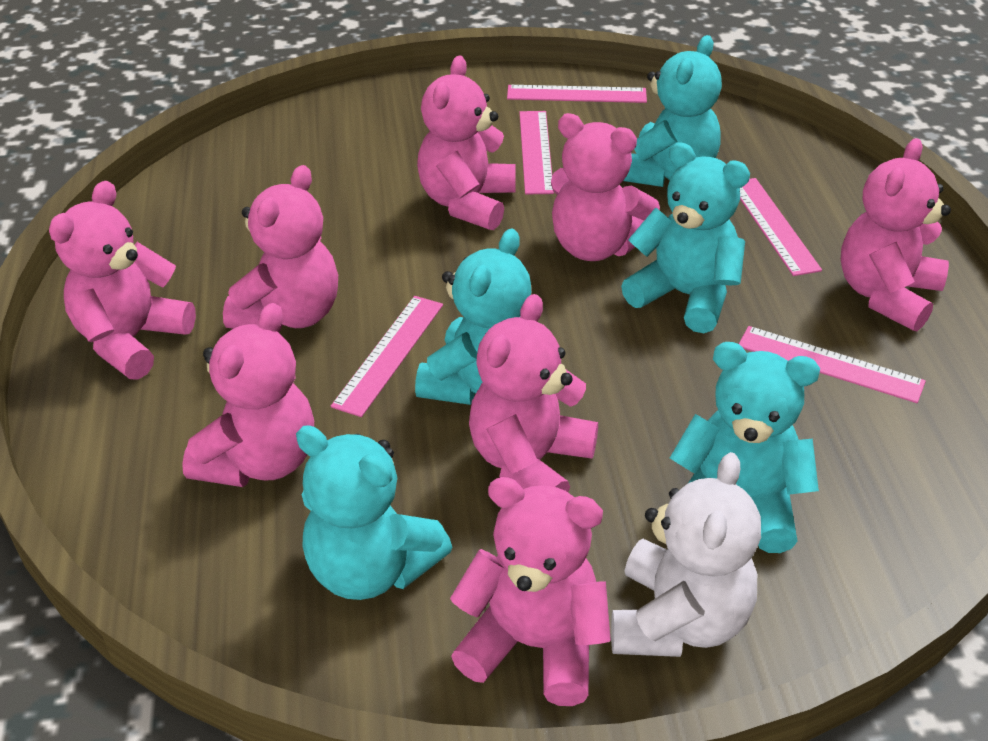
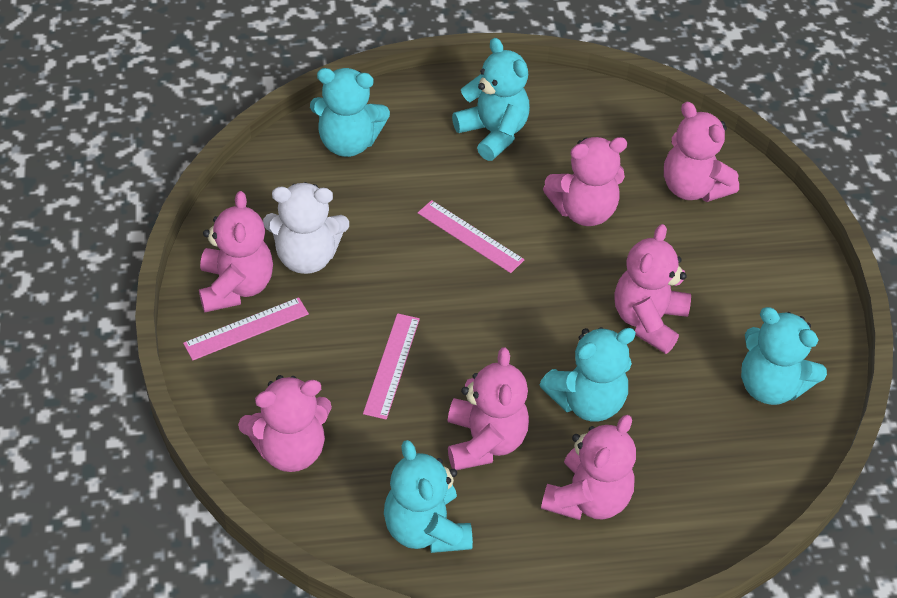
pink ruler: [331,296,443,417] [507,85,647,103] [519,111,554,194] [739,326,926,403] [740,178,822,276] = 5 -> [183,297,309,360] [363,313,420,420] [418,200,525,273] = 3
pink teddy bear: [49,181,196,379] [182,303,314,487] [223,165,338,333] [417,56,516,230] [450,477,611,706] [469,294,598,492] [551,113,660,261] [841,138,951,332] = 8 -> [199,191,273,312] [238,375,332,472] [448,347,529,470] [541,415,636,520] [543,137,627,226] [615,224,691,354] [664,102,739,202] = 7

